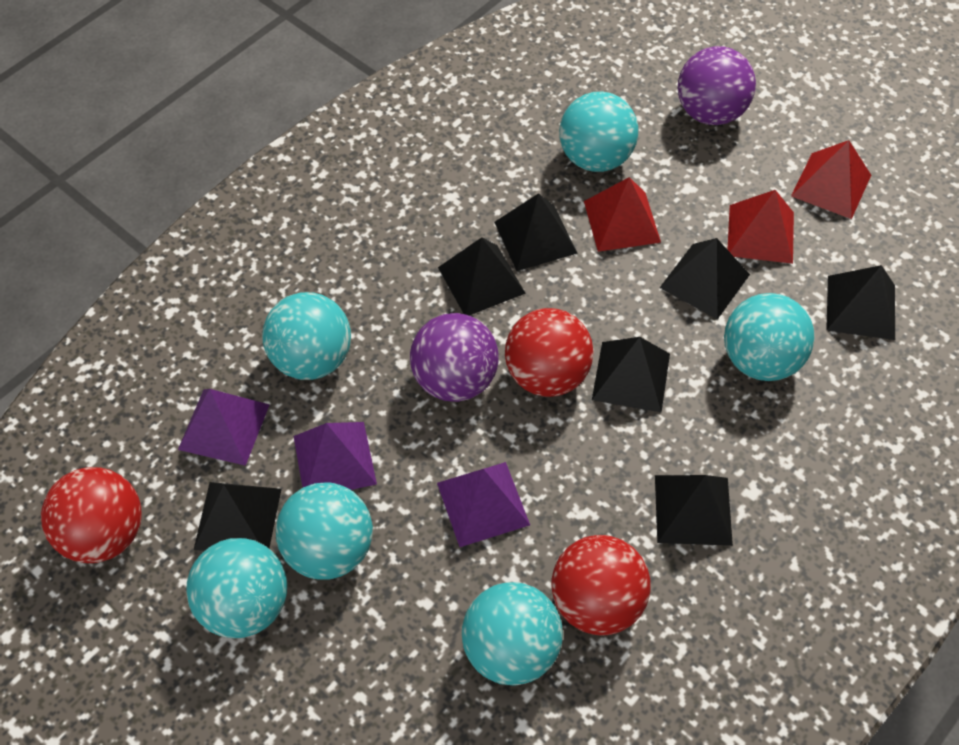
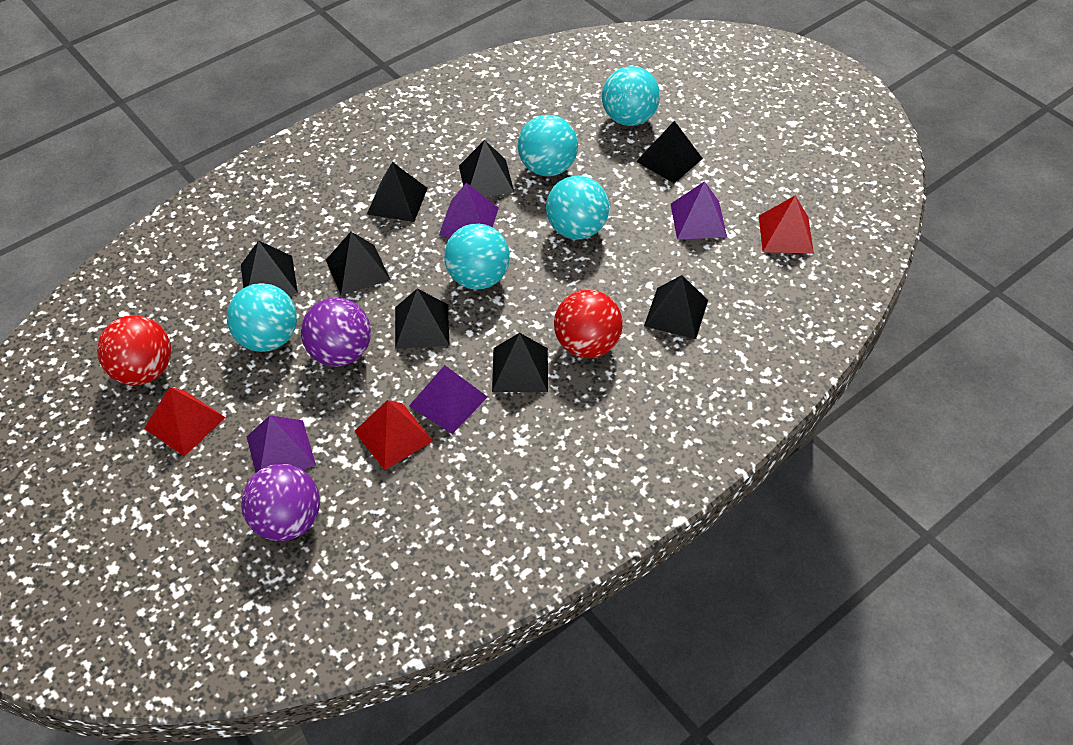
black pyramid: [193,482,282,551] [438,237,526,315] [494,193,578,271] [592,337,670,413] [655,475,733,546] [660,238,750,320] [826,265,895,340] = 7 -> [241,240,298,295] [326,232,390,295] [367,162,428,222] [395,289,450,349] [459,140,514,197] [492,333,548,392] [636,121,703,183] [644,275,708,339] = 8
purple pyramid: [178,389,270,466] [294,422,377,490] [437,462,530,547] = 3 -> [247,415,316,473] [409,365,487,434] [439,183,499,237] [671,181,727,240] = 4
red ball: [41,467,141,563] [505,308,593,397] [552,535,651,636] = 3 -> [97,315,171,385] [554,289,623,358] = 2
turquoise ball: [186,538,287,639] [262,292,351,380] [276,482,373,580] [462,582,563,686] [559,92,638,172] [724,293,815,381] = 6 -> [227,283,297,352] [444,224,510,289] [518,115,578,176] [546,176,609,239] [602,66,660,126] = 5

